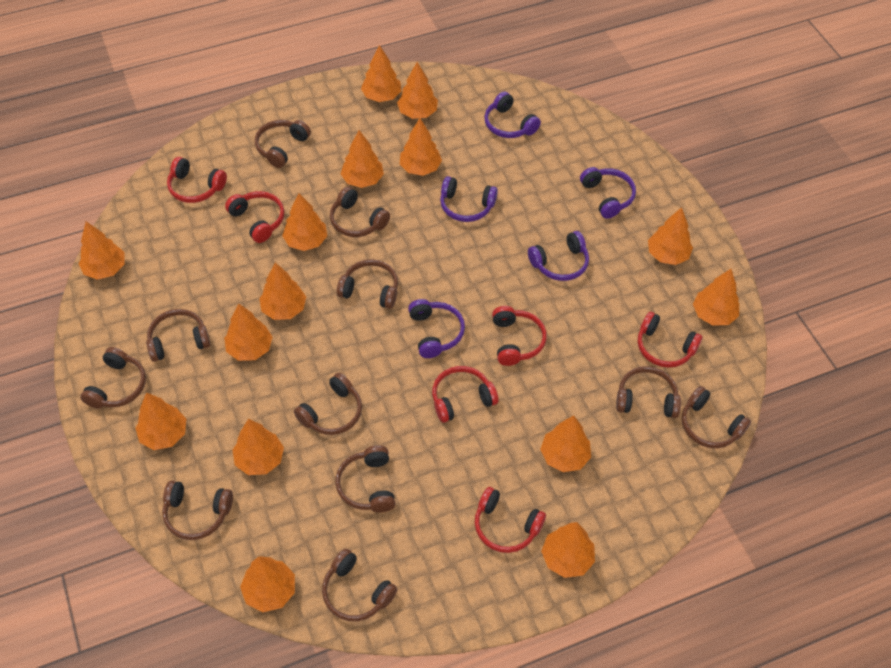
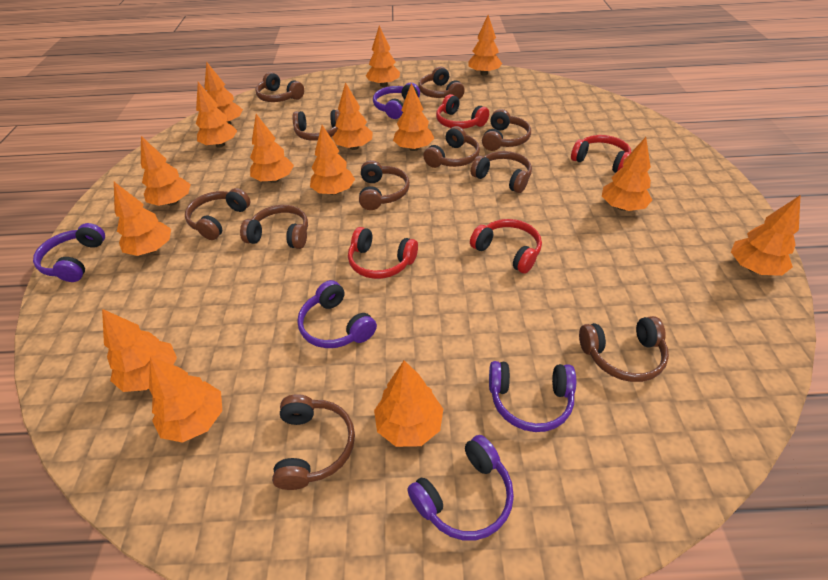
red headphones: [167,157,227,203] [225,191,284,243] [432,366,498,423] [475,487,546,553] [492,306,547,366] [638,312,703,368] = 6 -> [348,227,418,279] [436,94,489,129] [470,219,542,273] [571,135,631,173] = 4

